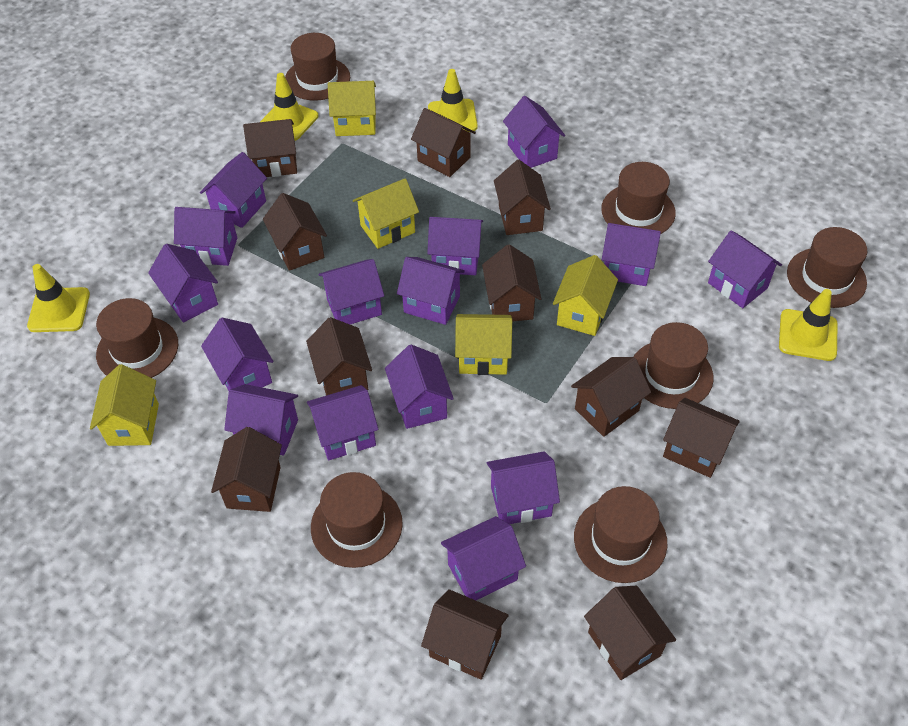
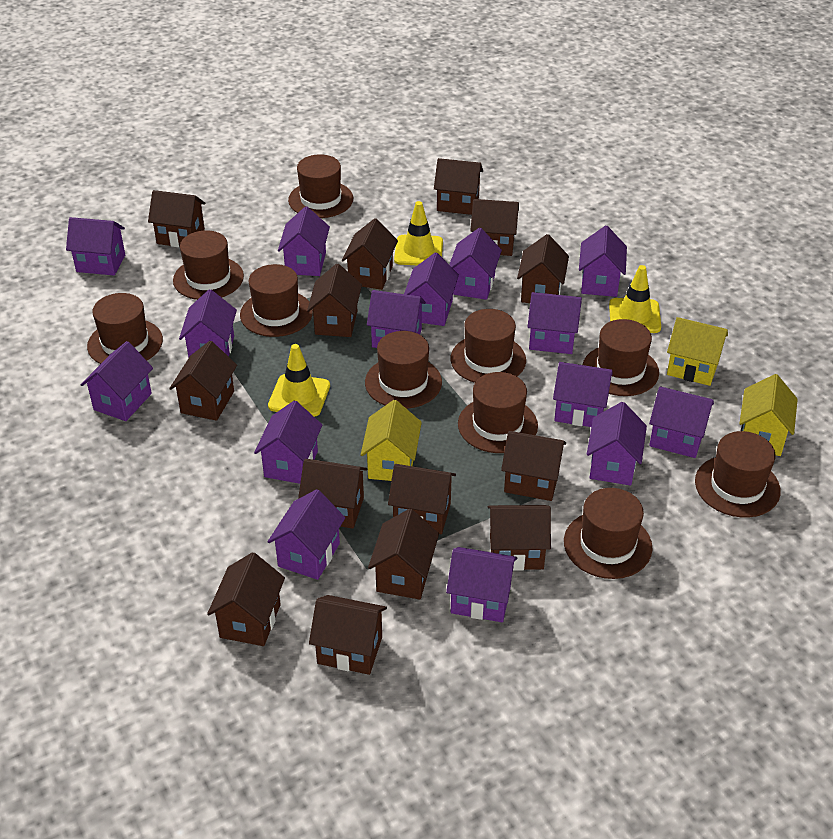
brown hat: [96,298,178,378] [285,33,350,101] [311,472,403,568] [574,486,668,583] [601,162,676,234] [634,322,714,409] [787,227,867,308] = 7 -> [87,293,163,364] [173,230,244,300] [240,264,313,337] [288,154,353,218] [365,331,442,409] [451,309,526,383] [458,372,538,453] [564,488,653,579] [583,319,659,396] [695,431,781,518] = 10
brown house: [211,427,282,512] [243,119,297,177] [263,193,327,271] [306,317,372,395] [411,108,476,177] [421,589,509,680] [482,244,541,322] [494,160,551,235] [571,357,651,437] [584,586,676,680] [663,398,740,478] = 11 -> [148,190,205,247] [169,341,237,421] [207,552,285,646] [298,459,368,529] [307,264,362,337] [309,595,387,675] [342,218,398,290] [368,509,439,600] [388,464,456,534] [434,158,483,215] [470,199,519,256] [488,505,551,571] [501,431,566,501] [517,234,569,303] = 14
yellow house: [90,364,159,446] [328,81,376,136] [353,178,419,249] [455,314,512,375] [553,255,618,336] = 5 -> [361,400,422,481] [667,317,728,386] [739,374,798,456] = 3
yellow traffic cone: [27,264,90,332] [260,73,318,141] [428,69,478,132] [779,289,838,361] = 4 -> [268,344,330,417] [394,201,443,265] [609,265,661,333] = 3

